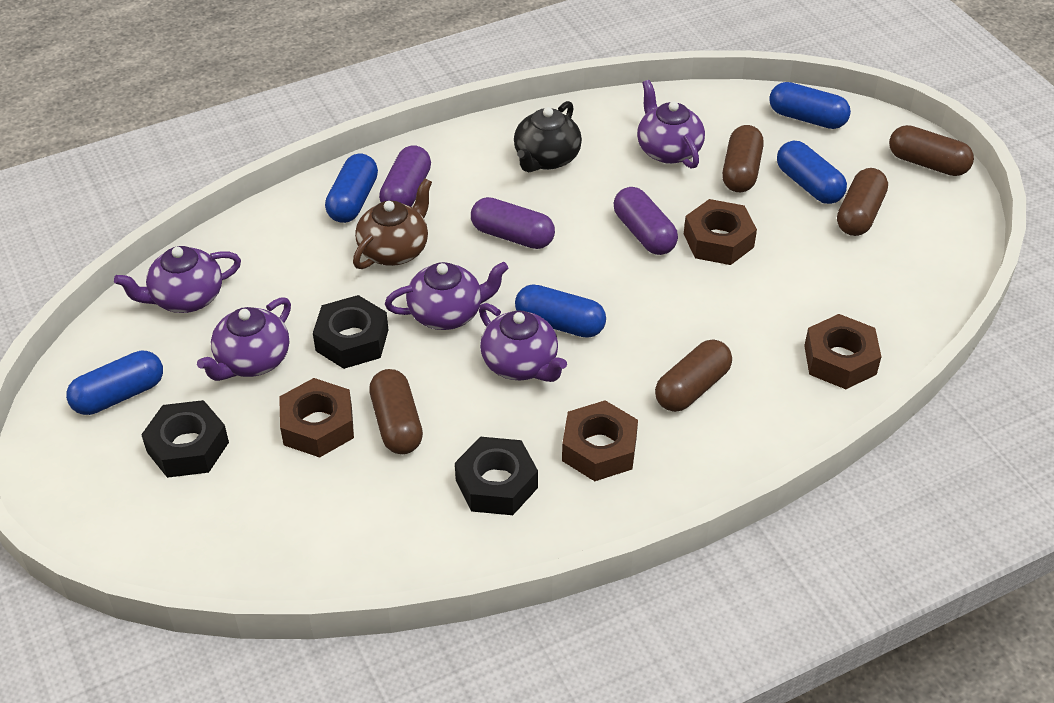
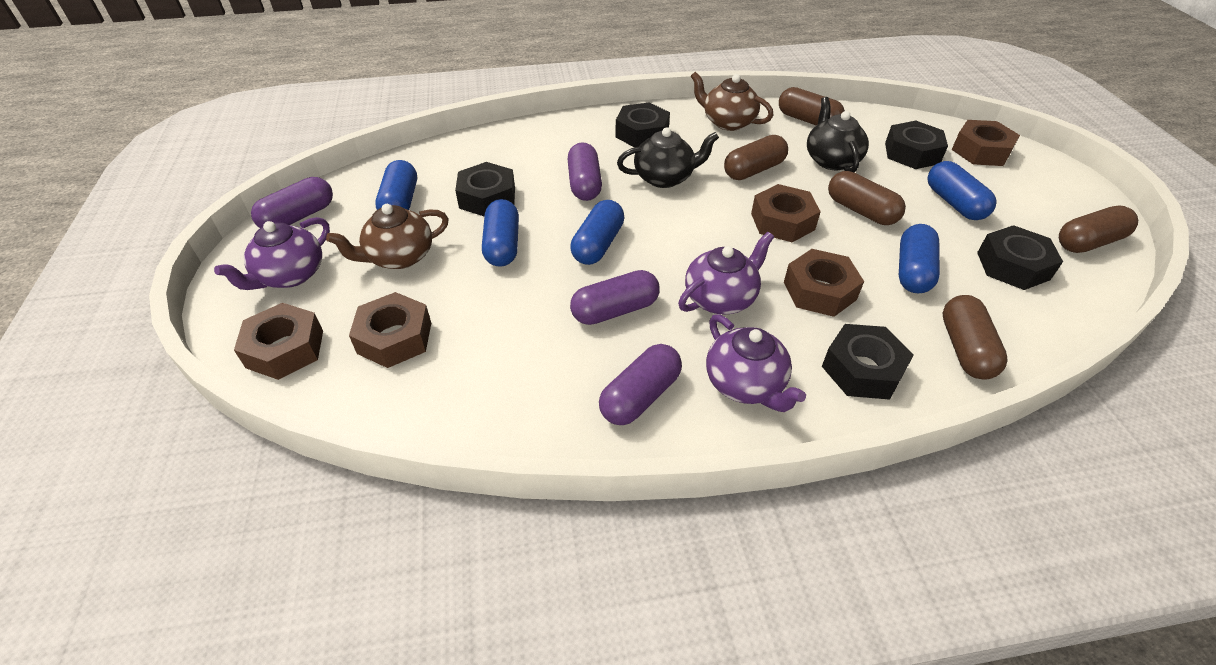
black nut: [141,400,229,478] [313,295,388,369] [455,437,538,515] = 3 -> [455,162,515,217] [616,102,670,148] [822,324,914,400] [885,121,948,169] [977,225,1063,290] = 5
black teapot: [514,101,582,172] = 1 -> [617,127,719,188] [807,97,869,172] = 2
brown nut: [279,378,354,458] [562,400,638,481] [684,199,757,265] [804,314,881,389] = 4 -> [234,303,323,380] [349,292,431,368] [751,184,821,242] [784,249,864,317] [952,120,1020,166] = 5
brown teapot: [353,178,432,269] = 1 -> [326,204,449,269] [691,72,773,131] = 2
purple capsule: [379,145,431,207] [471,197,555,249] [614,187,678,255] = 3 -> [251,177,333,228] [568,142,602,201] [570,270,660,325] [599,344,682,425] = 4
purple teapot: [114,246,241,313] [197,297,291,381] [385,262,508,330] [479,303,567,382] [637,80,705,169] = 5 -> [214,217,330,290] [678,232,774,315] [706,314,806,412] = 3

